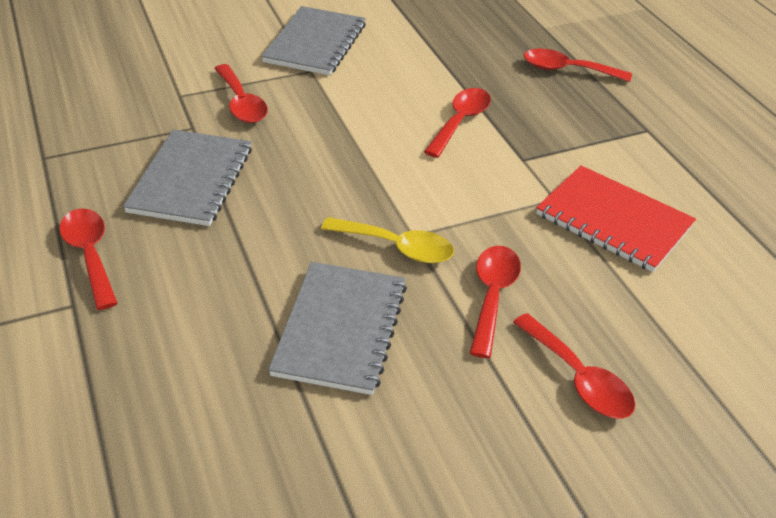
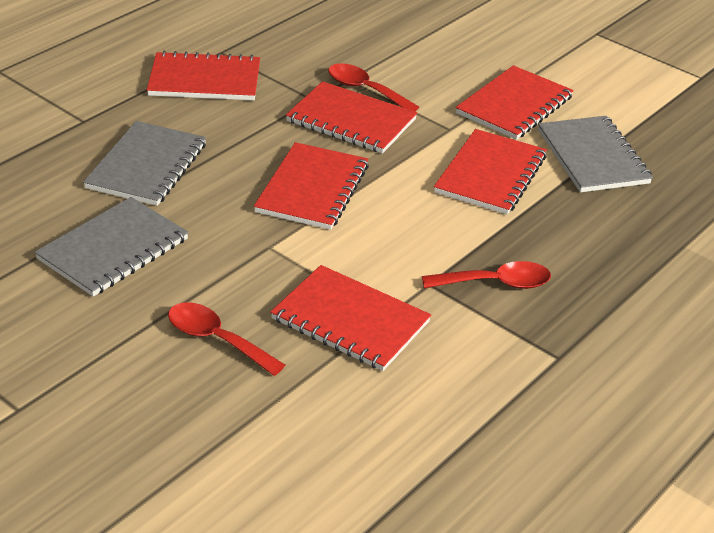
red notebook: [536,165,696,272] = 1 -> [147,51,260,100] [254,142,369,230] [270,265,431,371] [286,81,417,154] [434,129,547,215] [456,65,574,140] = 6
red spoon: [59,208,118,310] [214,64,268,123] [424,88,491,158] [470,246,521,358] [513,313,635,419] [523,49,632,82] = 6 -> [168,302,285,376] [328,63,419,111] [422,261,551,289] = 3
yellow spoon: [321,217,454,263] = 1 -> none = 0

